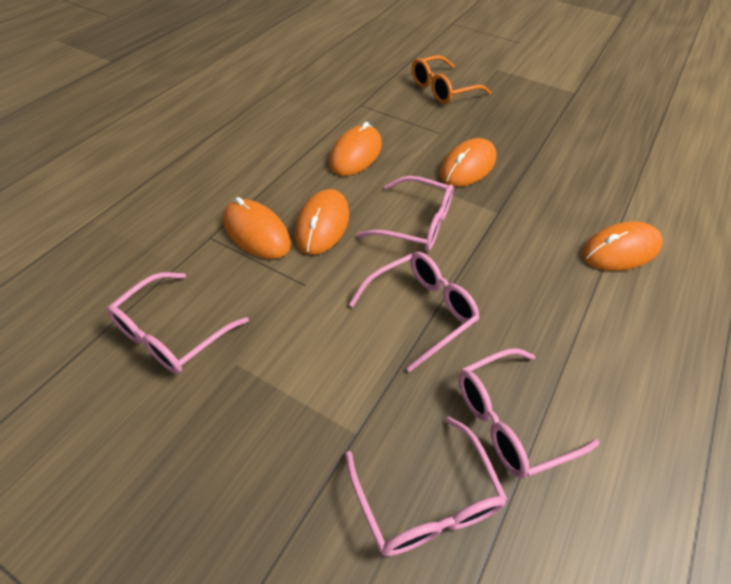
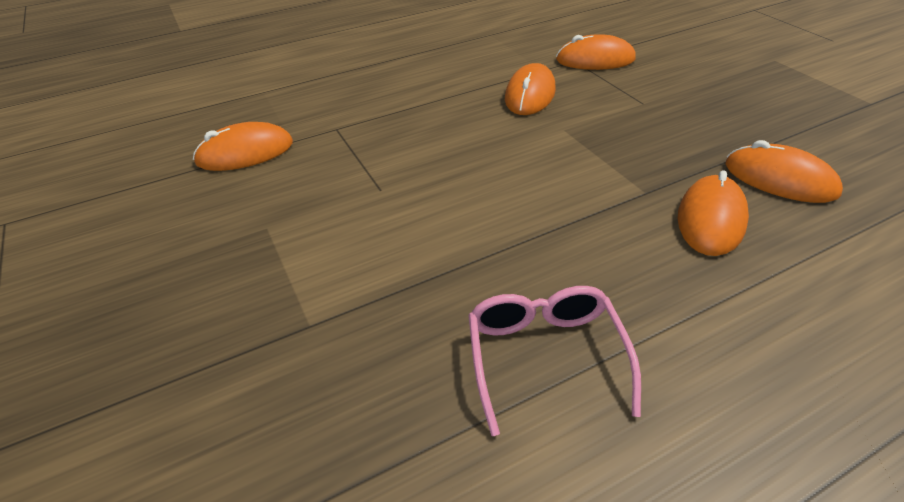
orange glasses: [412,55,491,104] = 1 -> none = 0
pink glasses: [106,272,249,374] [345,416,508,556] [349,252,480,372] [356,176,454,251] [458,348,600,479] = 5 -> [468,286,641,436] = 1

